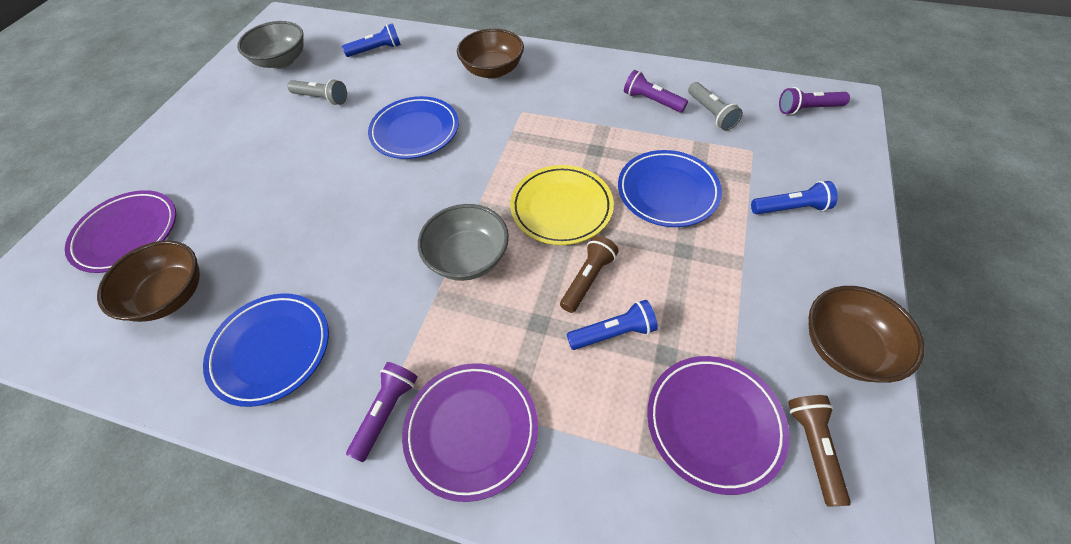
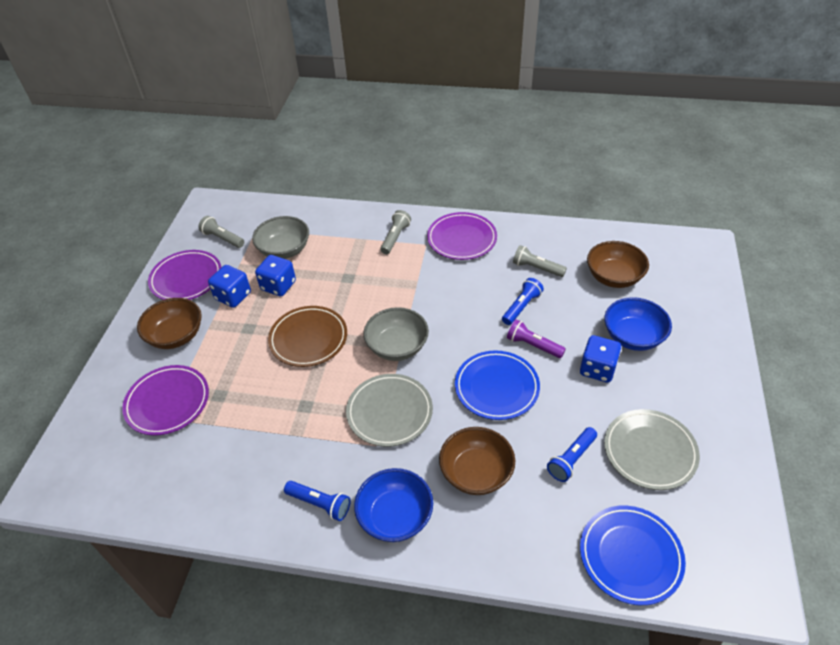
blue bowl: none = 0 -> [354,468,433,542] [604,297,672,351] = 2
blue dice: none = 0 -> [208,265,251,308] [255,255,296,296] [580,335,621,383] = 3
blue plate: [203,293,329,407] [368,96,459,159] [618,150,722,227] = 3 -> [455,350,540,420] [580,506,686,605] = 2
brown flashlight: [560,236,619,313] [788,395,851,507] = 2 -> none = 0
brown plate: none = 0 -> [268,306,347,367] = 1
grey flashlight: [287,79,347,105] [688,82,743,131] = 2 -> [198,216,244,248] [380,210,411,254] [513,245,567,277] = 3
grey plate: none = 0 -> [346,374,433,447] [604,409,700,490] = 2
purple flashlight: [346,362,418,462] [624,70,688,113] [779,87,850,115] = 3 -> [507,319,566,358] = 1
yellow plate: [510,165,614,245] = 1 -> none = 0

